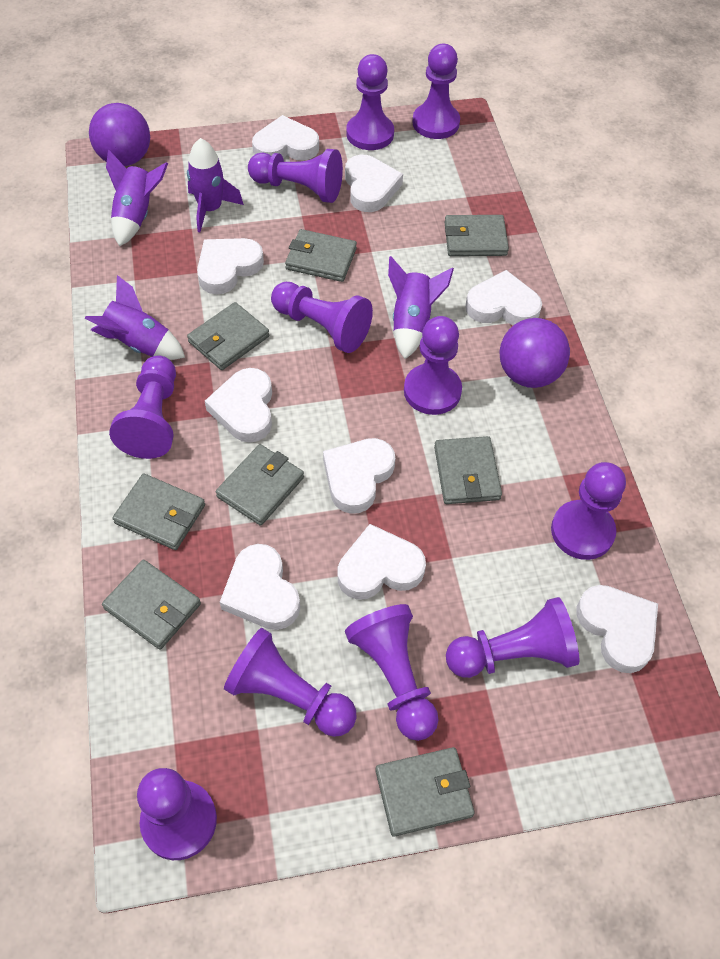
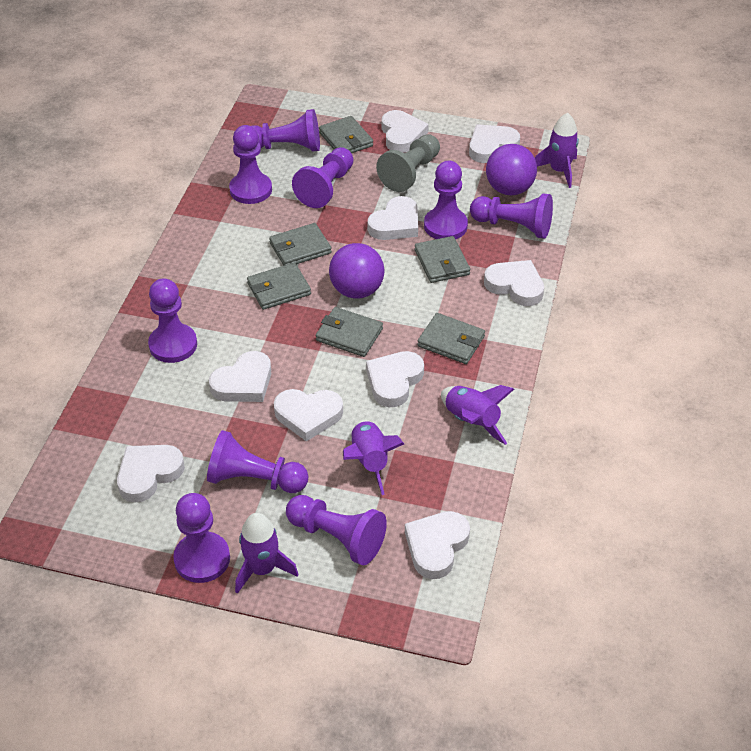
grey pawn: none = 0 -> [376,134,440,192] = 1
grey wallet: [102,560,201,650] [112,474,205,550] [187,302,269,370] [216,444,304,526] [285,229,357,282] [375,747,475,837] [434,436,502,504] [444,215,509,256] = 8 -> [247,263,311,310] [269,223,332,265] [316,307,383,357] [319,116,373,153] [415,236,470,283] [417,313,485,364] = 6
purple pawn: [109,355,176,459] [137,768,217,860] [224,628,356,737] [248,149,343,203] [271,282,373,353] [345,604,439,741] [346,54,394,150] [404,316,462,415] [412,44,460,139] [446,597,579,678] [551,462,626,560] = 11 -> [148,278,197,363] [173,493,230,583] [207,430,308,493] [229,125,272,204] [252,109,320,152] [286,495,387,565] [292,147,354,208] [424,161,468,239] [470,193,553,239] = 9

